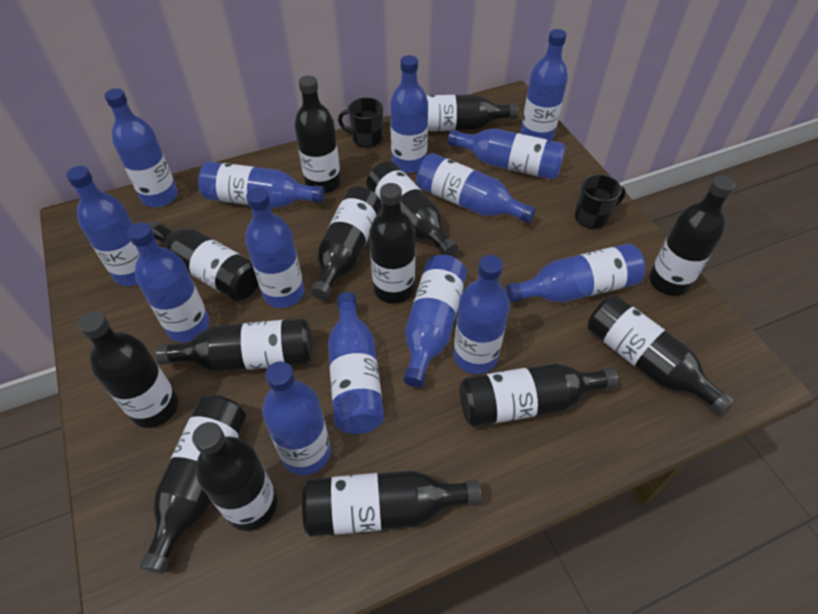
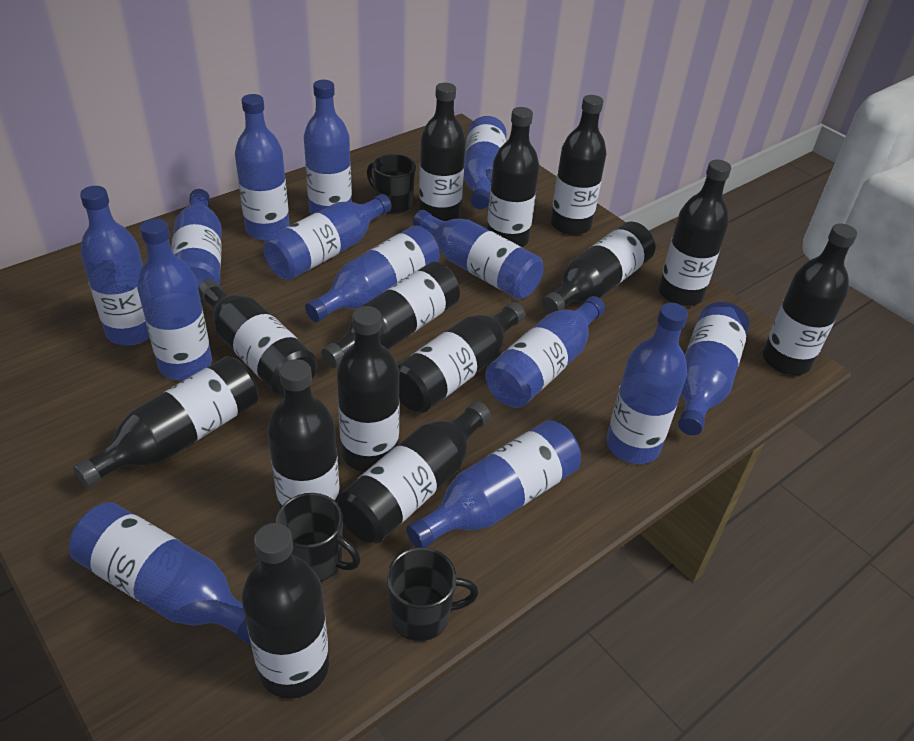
black mug: [338,97,383,148] [575,174,626,229] = 2 -> [276,493,361,582] [367,154,416,215] [387,547,479,641] = 3

